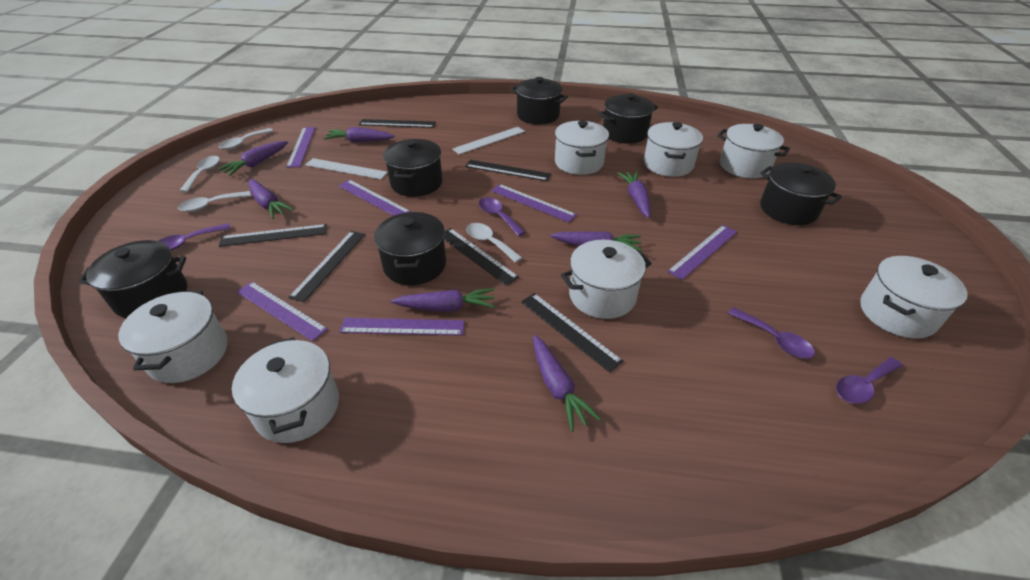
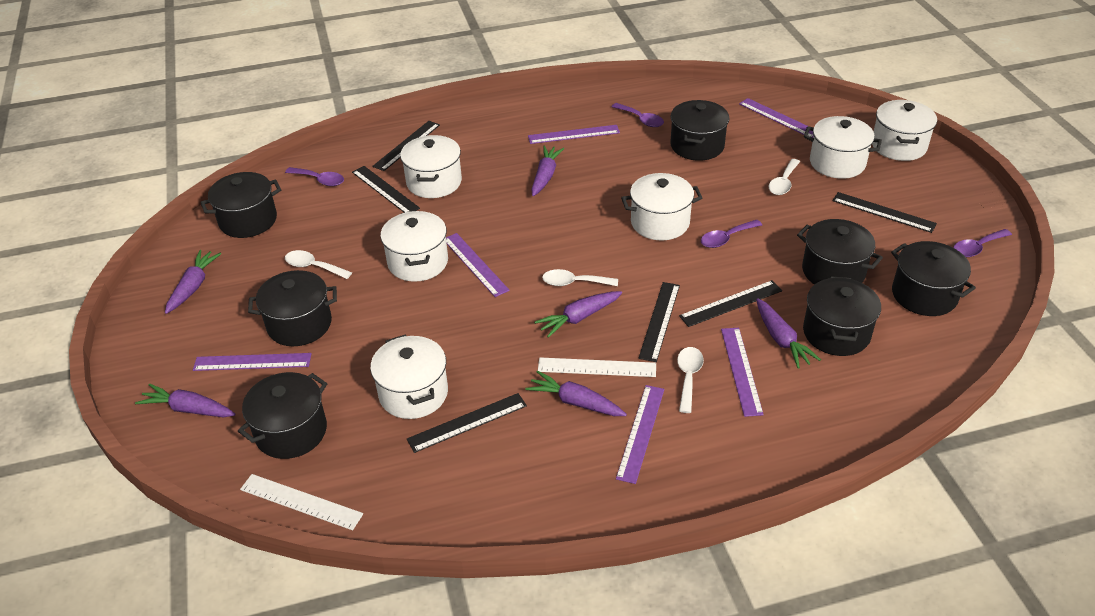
black pot: [79,240,187,318] [374,212,446,285] [383,139,443,197] [511,77,568,125] [599,93,658,143] [760,163,842,225] = 6 -> [200,172,281,238] [238,372,327,459] [248,270,337,346] [670,100,729,161] [797,219,883,285] [803,276,881,356] [891,241,976,316] = 7
purple carrot: [218,141,288,176] [249,179,294,219] [323,127,395,142] [391,288,495,312] [533,335,601,432] [550,232,642,251] [617,171,651,218] = 7 -> [135,383,235,417] [165,250,221,314] [525,371,627,416] [531,145,564,196] [535,291,622,338] [756,298,821,369] = 6
white pot: [118,290,228,383] [232,337,339,443] [555,121,609,175] [561,240,652,319] [644,122,703,177] [717,124,790,178] [861,256,968,339] = 7 -> [370,334,448,419] [380,211,448,282] [400,135,462,198] [621,173,703,241] [804,116,882,179] [872,100,937,161] = 6

